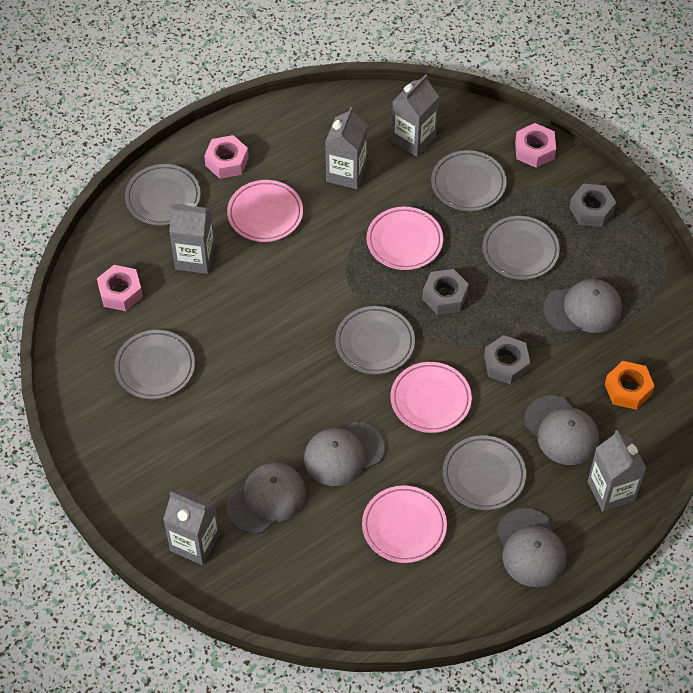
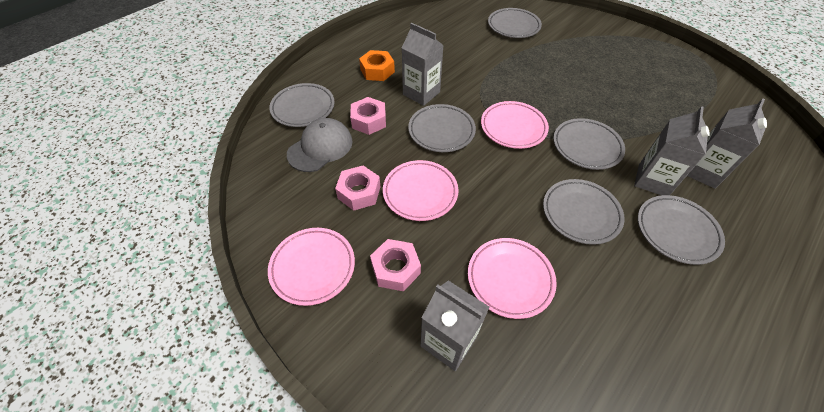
grey cap: [226,462,306,534] [304,422,385,486] [497,508,567,587] [524,395,599,465] [543,279,622,333] = 5 -> [287,118,353,172] = 1
grey carton: [163,488,220,565] [169,203,215,274] [325,107,367,189] [391,74,439,157] [588,430,646,512] = 5 -> [402,23,444,106] [420,281,489,371] [634,106,710,195] [687,98,767,189] = 4
grey nut: [422,269,469,315] [484,335,530,385] [569,184,616,227] = 3 -> none = 0

